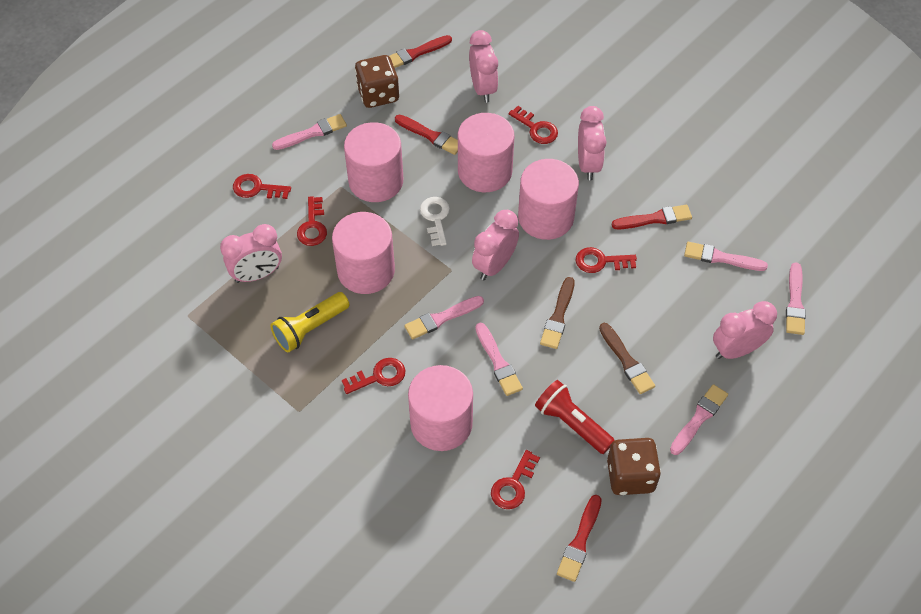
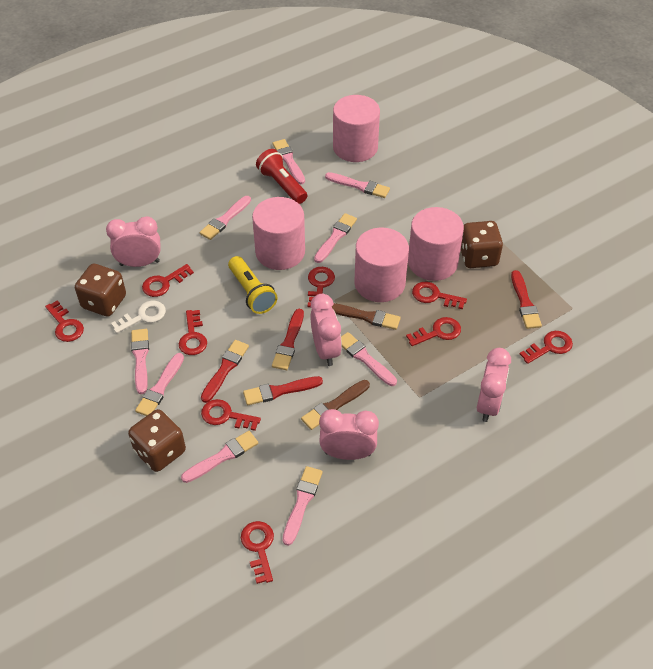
brown dice: [355,55,399,108] [607,438,661,495] = 2 -> [75,264,126,317] [128,409,186,472] [461,221,503,268] = 3
pink brush: [272,114,347,150] [404,296,484,339] [475,323,523,396] [670,384,728,455] [684,242,768,271] [786,262,806,335] = 6 -> [131,329,149,394] [135,353,184,416] [181,431,258,483] [200,196,251,240] [272,139,305,184] [283,466,323,546] [314,213,357,263] [325,172,390,198] [341,332,397,386] = 9
pink clock: [220,224,282,283] [469,30,499,103] [472,210,519,280] [578,106,607,181] [713,301,777,359] = 5 -> [106,216,161,267] [310,294,342,366] [319,409,379,460] [477,348,511,422] = 4
pink cylinder: [332,212,395,294] [344,122,403,202] [408,365,473,451] [458,113,515,192] [518,159,579,240] = 5 -> [252,197,305,270] [333,95,380,162] [354,228,409,302] [408,207,464,281] = 4
red key: [233,174,291,199] [297,196,327,246] [342,358,405,394] [491,450,540,509] [509,106,558,144] [576,247,637,273] = 6 -> [45,300,84,342] [142,264,194,297] [179,310,207,355] [201,399,261,431] [241,521,274,584] [308,267,335,307] [406,317,461,346] [412,282,467,310] [520,331,573,364] = 9

